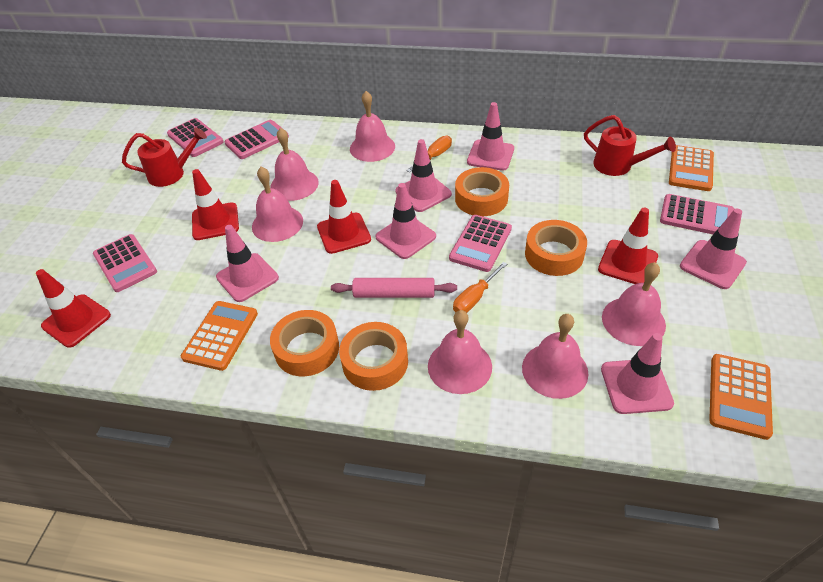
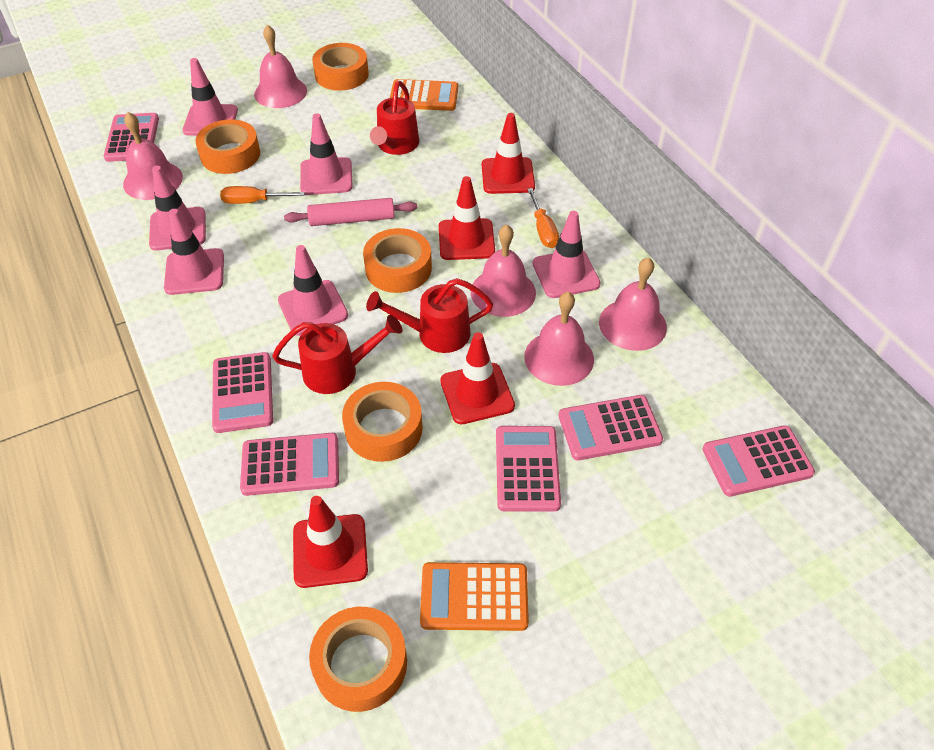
orange calculator: [181,301,258,371] [669,145,714,191] [709,354,773,440] = 3 -> [390,79,458,111] [420,562,529,631] = 2
orange tape: [270,310,339,376] [339,322,408,391] [455,167,509,216] [525,220,587,276] = 4 -> [195,119,260,174] [309,607,407,712] [312,43,369,91] [342,382,423,462] [363,228,432,293] = 5
pink bell: [252,167,303,242] [270,128,319,201] [350,91,395,162] [428,310,492,394] [522,314,588,399] [602,262,666,346] = 6 -> [123,112,183,200] [254,24,307,108] [471,224,536,317] [524,292,594,386] [599,257,667,351] = 5
pink calculator: [93,234,157,292] [167,118,224,157] [225,120,289,159] [449,215,512,272] [660,194,735,234] = 5 -> [104,113,159,162] [212,352,273,433] [240,433,339,496] [496,426,561,512] [559,395,663,460] [702,425,815,497] = 6
red watering can: [122,128,207,187] [584,115,676,176] = 2 -> [272,315,403,394] [366,278,493,353] [370,81,419,155] = 3

